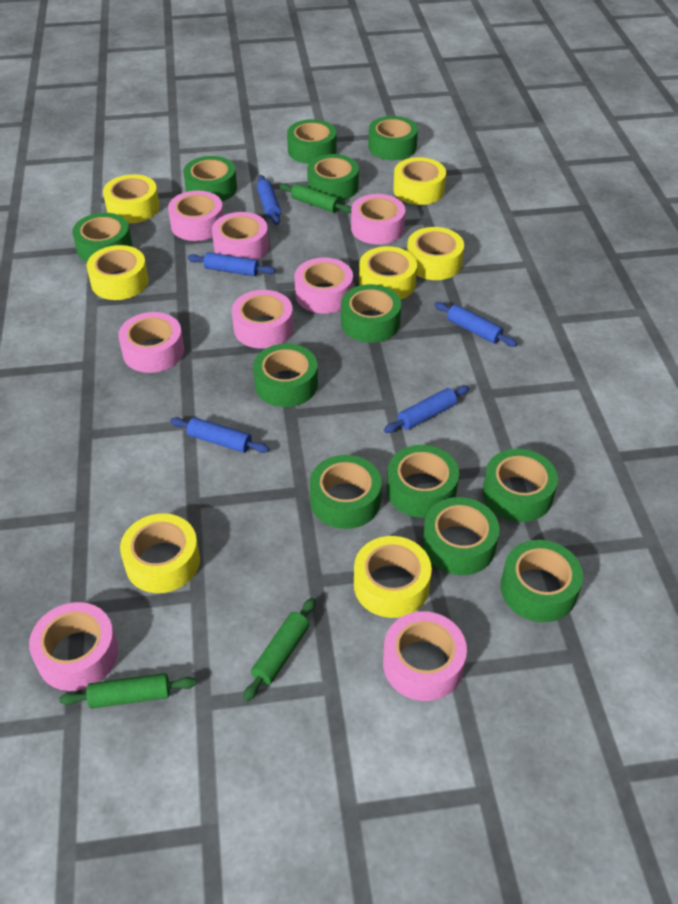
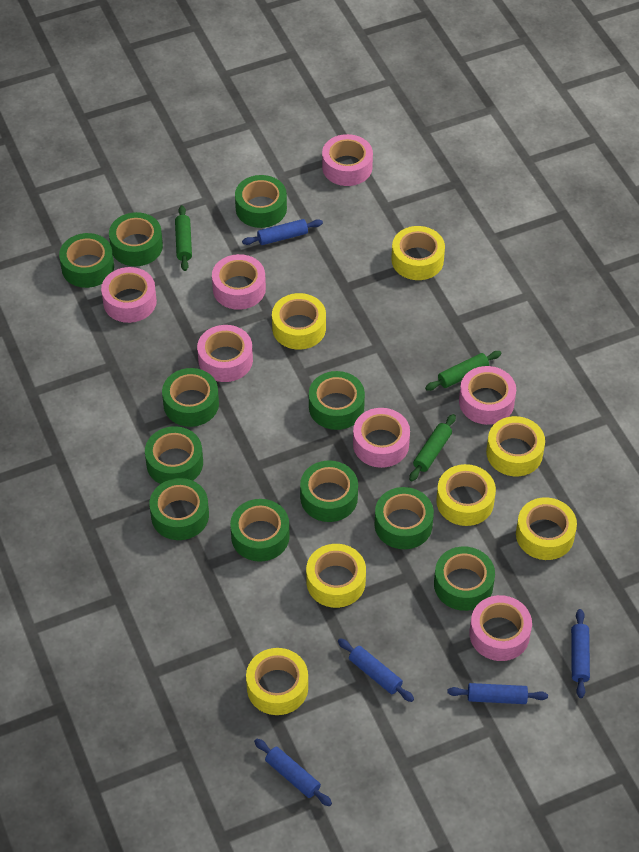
green tape: [72,213,132,262] [183,156,237,201] [253,343,318,407] [287,119,336,164] [307,154,359,201] [310,455,382,529] [341,284,401,343] [368,116,418,160] [387,445,459,518] [422,497,500,575] [483,449,558,522] [501,540,583,622] = 12 -> [59,233,114,288] [109,212,163,266] [145,426,203,484] [150,478,209,540] [162,368,219,427] [230,499,290,562] [235,175,287,228] [300,460,358,522] [309,371,365,430] [375,487,434,549] [434,547,495,611] = 11
pink tape: [29,602,118,691] [118,312,184,373] [168,191,223,241] [212,212,269,260] [232,290,293,349] [295,258,353,314] [351,194,406,245] [383,611,467,701] = 8 -> [101,267,157,323] [197,325,253,382] [212,254,266,310] [322,134,373,186] [353,408,410,468] [459,366,516,425] [469,595,532,661] = 7

